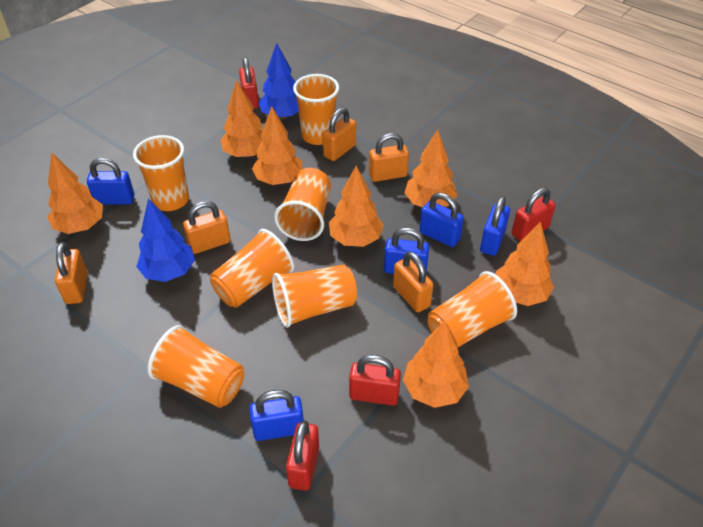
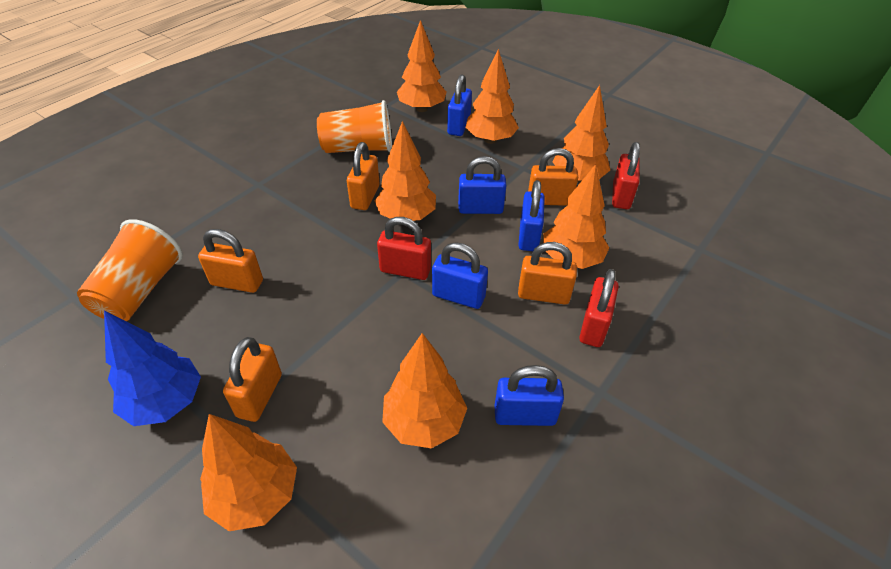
blue tree: [136,198,195,282] [258,43,299,119] = 2 -> [104,311,201,426] = 1
orange cup: [133,135,189,211] [148,325,244,408] [210,229,294,308] [272,264,357,328] [274,168,331,241] [293,74,339,145] [428,271,517,347] = 7 -> [77,219,183,321] [317,100,392,153] = 2
red padlock: [239,57,259,109] [286,420,319,491] [349,355,401,406] [512,188,556,241] = 4 -> [377,217,431,280] [579,269,619,347] [612,142,640,209] = 3

